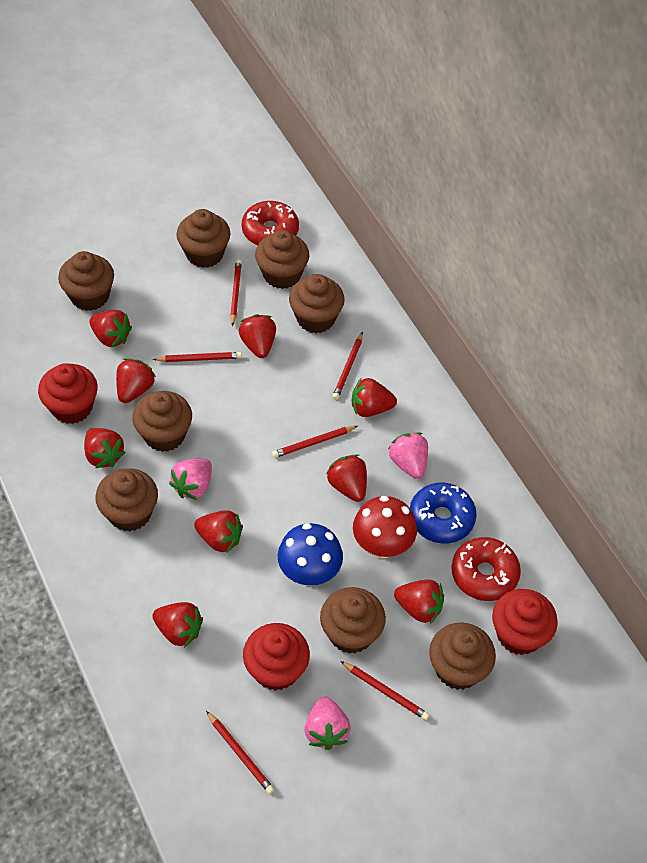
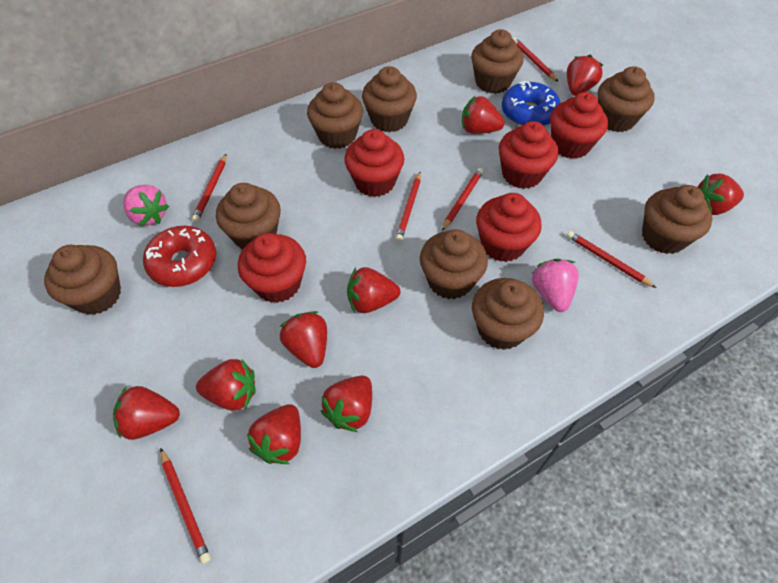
blue mushroom: [278,523,343,586] = 1 -> none = 0
brown cupcake: [58,251,114,311] [95,468,158,532] [132,391,192,452] [176,209,231,268] [255,230,309,289] [289,274,345,333] [320,587,386,654] [429,623,496,690] = 8 -> [44,245,121,315] [216,183,281,249] [307,82,363,149] [362,66,417,132] [420,229,488,299] [471,29,524,94] [472,278,544,350] [598,66,655,132] [642,185,712,254] = 9
pink strawberry: [169,458,212,500] [304,696,351,750] [389,433,428,479] = 3 -> [123,185,169,226] [532,259,579,312] = 2
red cupcake: [38,363,98,424] [243,623,310,691] [492,589,558,655] = 3 -> [238,233,306,303] [344,129,404,197] [476,193,542,262] [499,121,558,189] [550,92,608,159] = 5
red donut: [242,201,299,245] [451,537,521,601] = 2 -> [143,226,216,287] = 1
red mushroom: [353,496,417,558] = 1 -> none = 0

